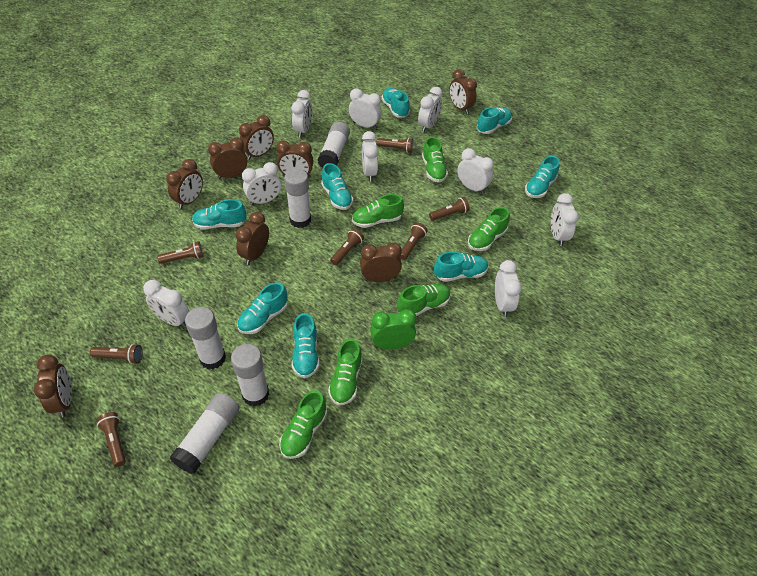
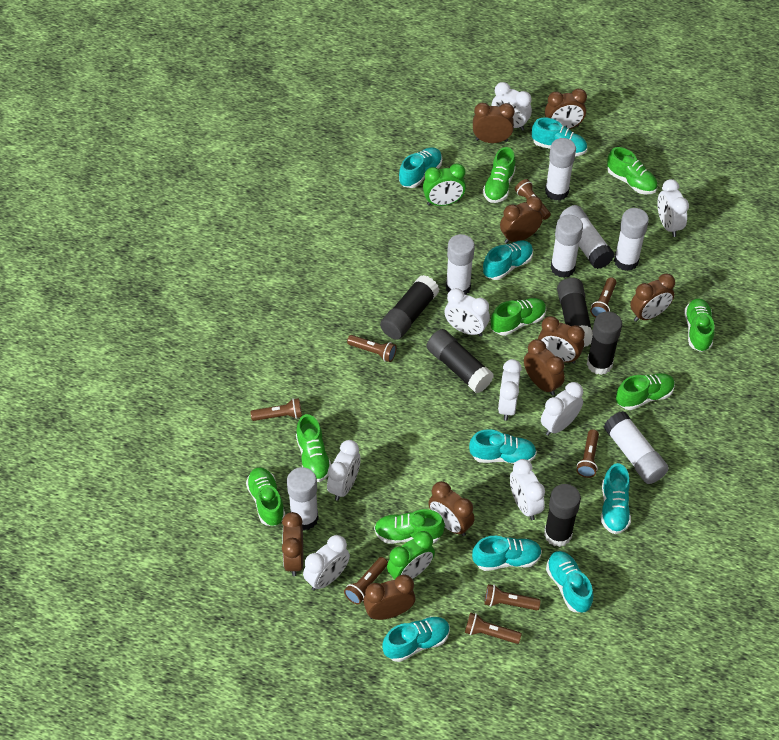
black glue stick: none = 0 -> [380,275,439,340] [426,329,494,393] [544,484,581,547] [557,278,593,347] [587,311,622,375] = 5
brown clock: [34,355,72,417] [166,159,203,209] [208,138,248,179] [235,212,269,265] [239,115,274,160] [276,140,314,178] [360,243,402,282] [449,69,477,114] = 8 -> [282,512,303,576] [363,575,415,620] [428,481,475,536] [473,103,515,143] [500,196,543,244] [524,339,565,395] [538,316,585,364] [545,88,587,129] [630,273,675,322] = 9
brown flashlight: [90,344,143,364] [96,412,126,467] [157,241,204,264] [330,228,364,265] [376,138,414,153] [400,223,428,260] [429,197,470,221] = 7 -> [250,398,302,421] [344,557,388,605] [347,335,396,362] [465,612,522,644] [484,584,541,610] [515,179,551,220] [577,429,599,478] [590,277,616,318] = 8
green clock: [370,309,416,350] = 1 -> [387,531,435,579] [423,163,466,206] = 2
green shoe: [279,390,327,459] [328,339,362,406] [352,194,404,228] [397,284,451,316] [422,137,448,183] [468,207,510,251] = 6 -> [246,467,285,526] [296,414,331,482] [374,509,445,544] [483,147,516,203] [491,298,546,336] [607,147,658,194] [616,373,675,410] [684,298,715,352] = 8
white clock: [143,280,189,328] [242,162,281,205] [292,90,312,138] [349,89,382,129] [362,131,379,181] [418,87,443,132] [457,148,494,194] [495,260,522,317] [551,193,579,246] = 9 -> [303,535,350,591] [327,440,361,501] [445,288,490,336] [492,82,532,131] [498,359,522,421] [510,459,545,520] [541,382,583,436] [658,179,689,237] = 8
white glue stick: [170,393,240,474] [185,307,226,369] [231,344,269,407] [284,169,311,228] [318,122,350,168] = 5 -> [287,467,319,531] [446,234,475,295] [545,138,576,201] [550,215,583,278] [560,205,614,269] [604,411,669,484] [614,208,649,271] = 7

